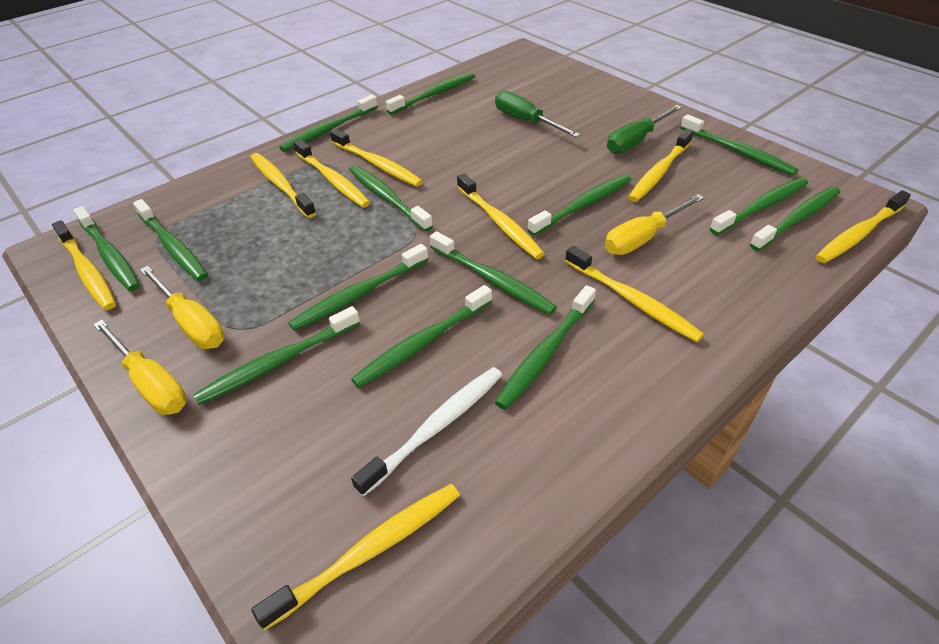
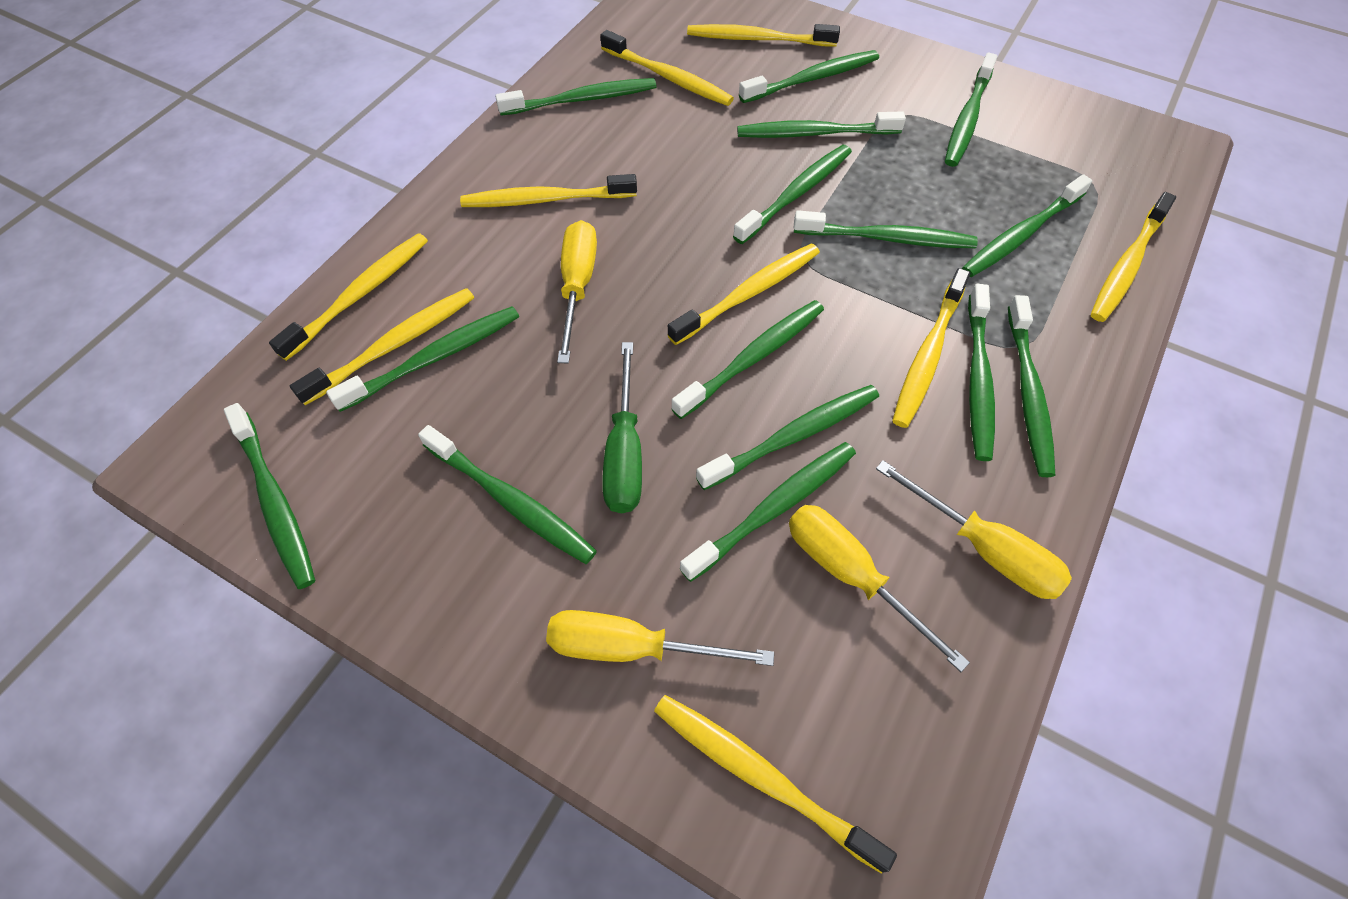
green screwdriver: [495,90,581,138] [607,105,682,154] = 2 -> [602,342,642,513] = 1
green toothbrush: [73,206,140,291] [133,199,208,281] [193,306,360,405] [279,95,378,152] [288,244,429,331] [349,165,433,232] [351,285,492,388] [386,72,475,115] [430,231,557,315] [495,285,596,410] [527,174,631,236] [680,114,798,175] [710,177,808,235] [750,187,840,251] = 14 -> [224,403,315,589] [326,306,519,412] [418,425,597,564] [495,78,657,116] [671,300,824,419] [680,442,856,582] [696,385,879,490] [733,145,852,244] [737,111,906,138] [739,50,879,103] [794,210,978,248] [945,52,997,167] [962,174,1092,277] [968,284,995,461] [1008,295,1055,477] = 15
white toothbrush: [351,367,502,497] = 1 -> none = 0
yellow screwdriver: [93,320,187,415] [140,266,224,349] [605,194,705,255] = 3 -> [546,610,774,666] [557,220,597,364] [789,505,970,672] [876,460,1072,599] = 4

